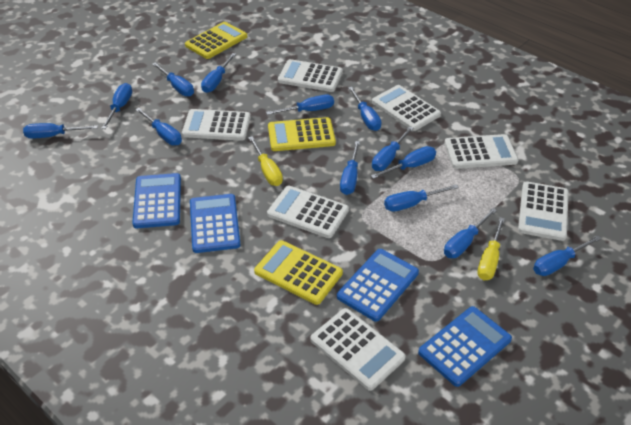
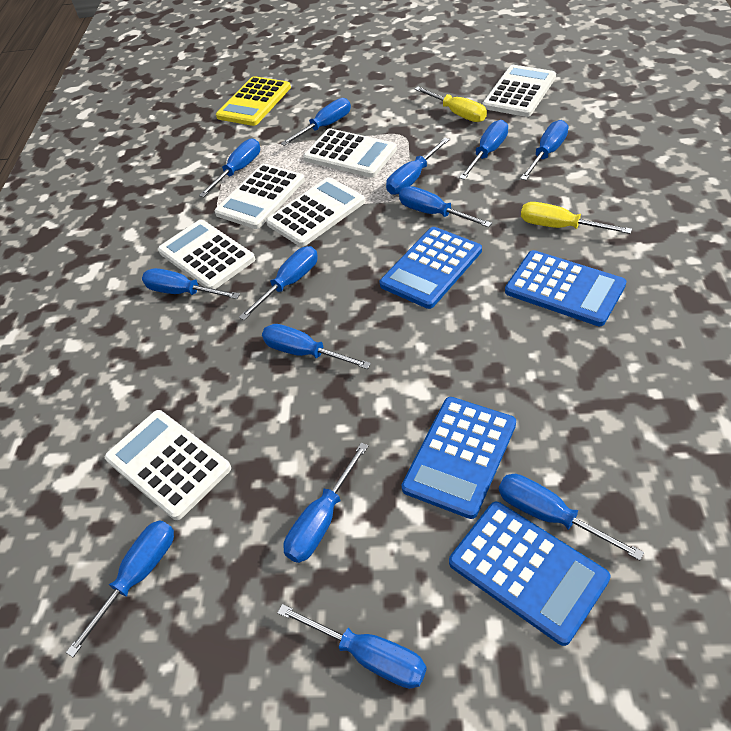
white calculator: [182,109,251,141] [267,185,349,238] [278,59,343,92] [310,308,406,391] [372,85,441,131] [444,134,518,169] [518,181,569,241] = 7 -> [105,410,231,520] [158,220,255,289] [215,163,305,229] [266,177,365,247] [303,129,397,178] [483,65,556,117] = 6
yellow calculator: [185,22,247,59] [254,240,343,305] [268,117,336,151] = 3 -> [216,76,291,126] = 1

